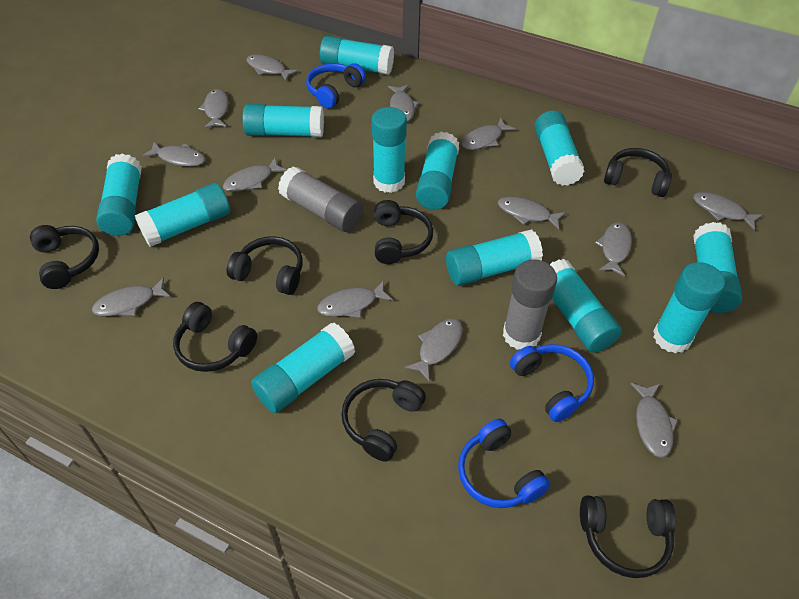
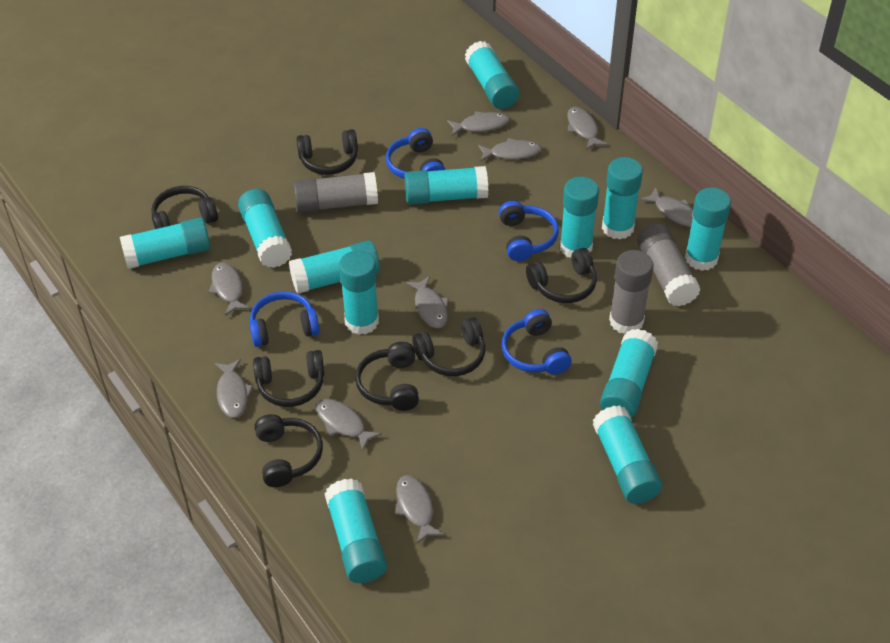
blue headphones: [306,63,366,109] [458,419,550,508] [510,344,594,422] = 3 -> [249,291,320,347] [386,128,445,179] [499,201,559,261] [502,309,572,375] = 4
grey fish: [92,277,171,316] [142,142,206,167] [198,89,229,129] [223,158,287,192] [246,54,298,81] [317,280,393,318] [388,85,419,121] [404,318,463,381] [461,118,516,150] [498,196,566,230] [595,222,632,277] [630,383,678,458] [693,192,763,231] = 13 -> [209,262,250,316] [215,359,253,418] [316,399,382,451] [395,475,444,543] [406,276,449,329] [447,111,510,136] [478,138,542,161] [567,107,608,150] [640,187,693,227] = 9
grey glue stick: [278,166,363,232] [503,259,557,350] = 2 -> [293,172,378,213] [609,250,653,334] [637,223,701,306] = 3

